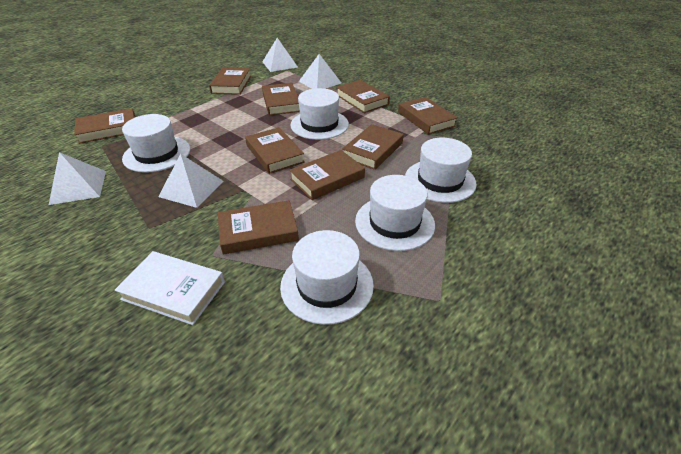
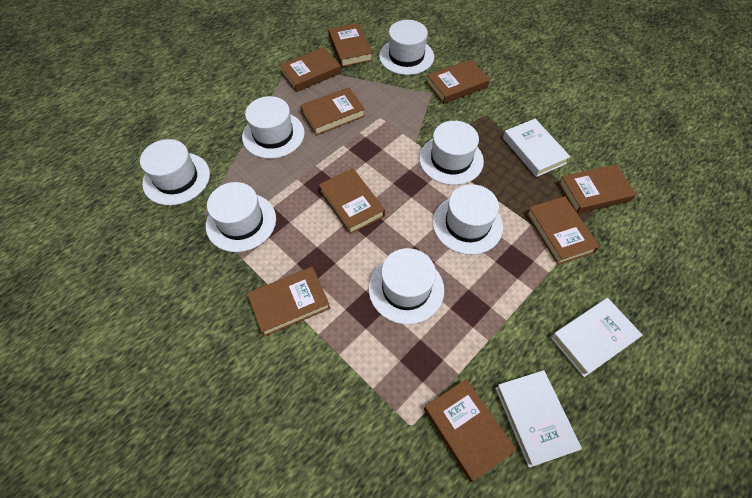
white book: [115,251,225,325] = 1 -> [495,370,582,468] [503,119,571,177] [551,298,643,377] = 3
white hat: [122,114,190,173] [280,230,374,325] [290,88,349,140] [355,175,435,251] [405,138,477,203] = 5 -> [140,139,210,206] [206,182,276,252] [242,96,305,159] [369,248,444,324] [379,20,434,75] [419,121,484,185] [433,184,503,255] = 7
white pyramid: [49,152,106,205] [158,154,224,208] [262,38,298,72] [299,54,341,89] = 4 -> none = 0

